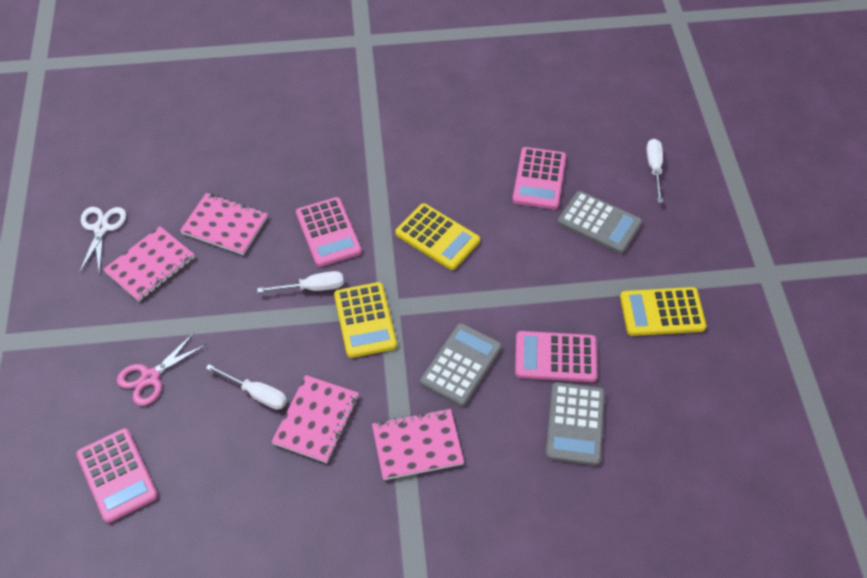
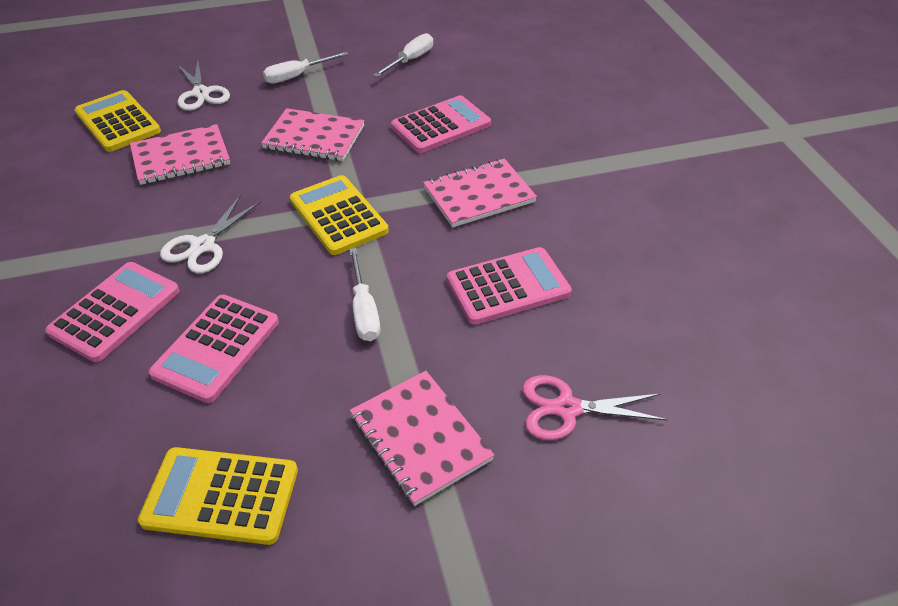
grey calculator: [420,323,502,407] [545,382,605,465] [557,191,642,254] = 3 -> none = 0
white scissors: [79,207,126,274] = 1 -> [160,195,261,273] [177,60,230,111] = 2

